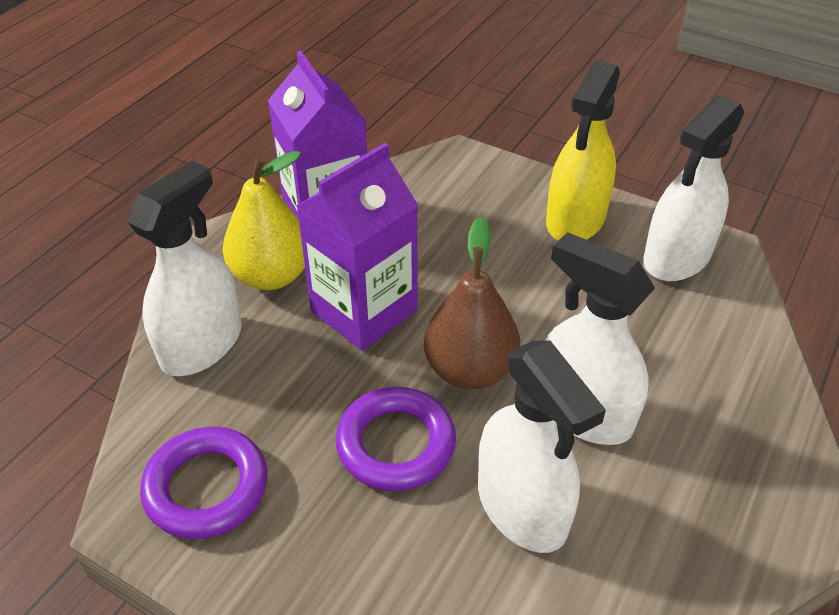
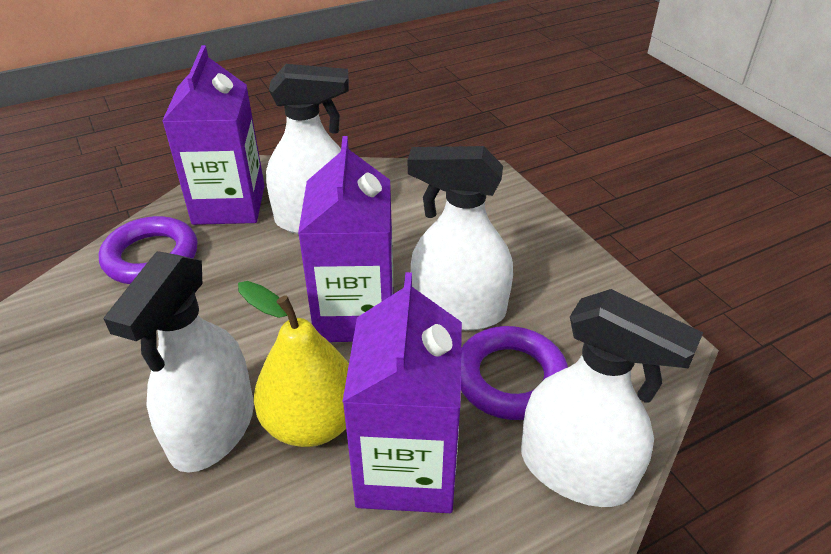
brown pear: [424,217,520,389] = 1 -> none = 0
purple carton: [268,50,367,219] [296,143,418,351] = 2 -> [162,45,265,225] [298,136,393,342] [342,272,462,513] = 3
yellow spray bottle: [546,60,620,241] = 1 -> none = 0

